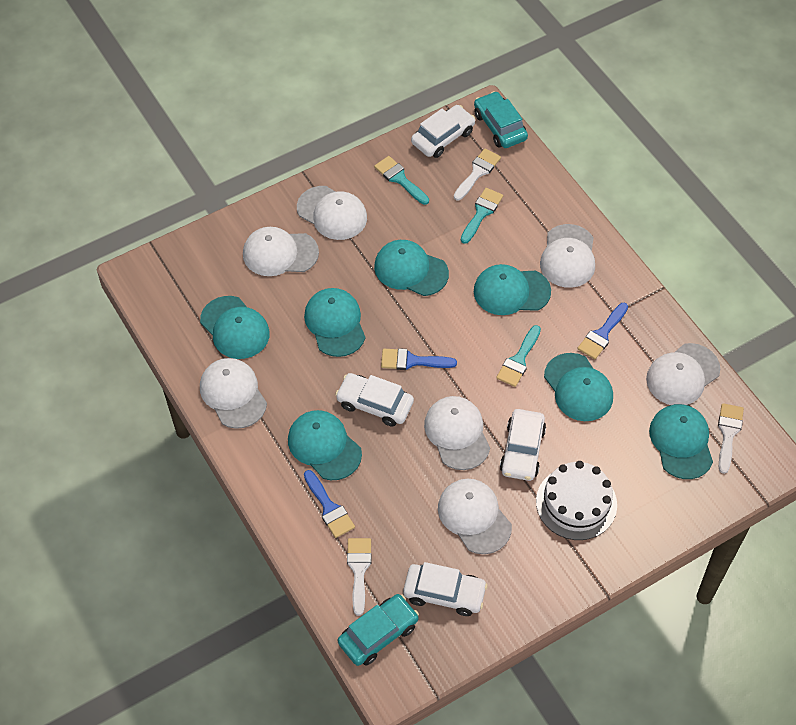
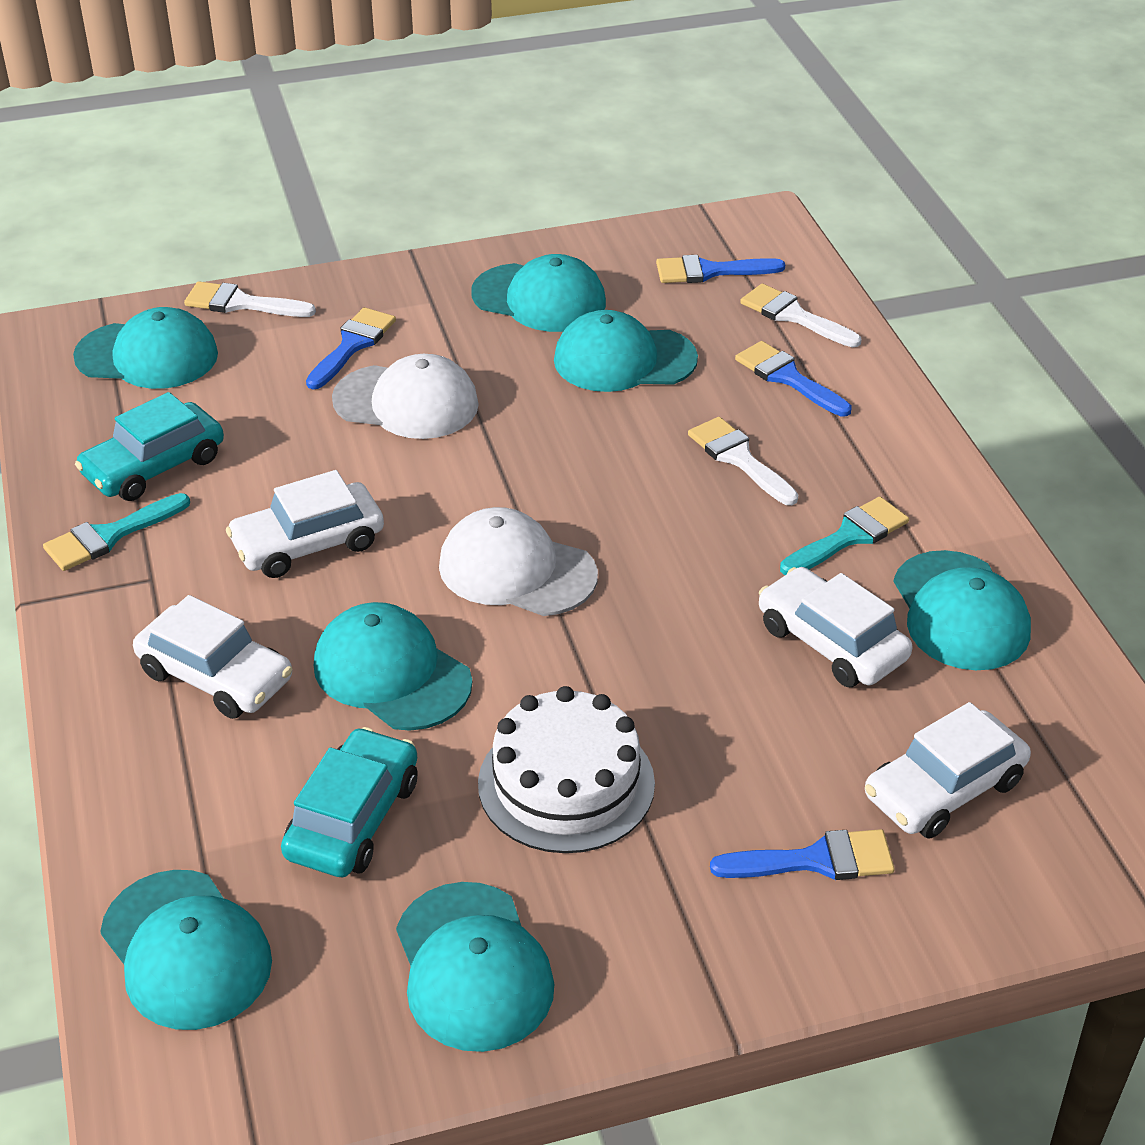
blue brush: [304,470,355,538] [381,348,457,370] [577,303,628,359] = 3 -> [306,307,396,390] [656,255,785,283] [710,829,895,880] [735,341,852,417] = 4
turquoise brush: [374,156,429,205] [461,188,503,244] [496,325,541,387] = 3 -> [43,493,190,571] [780,497,909,575] = 2
white cap: [200,358,267,429] [243,227,319,276] [297,186,367,240] [424,396,490,470] [438,479,512,554] [540,224,595,288] [646,343,720,405] = 7 -> [332,354,479,439] [439,507,598,616] = 2

